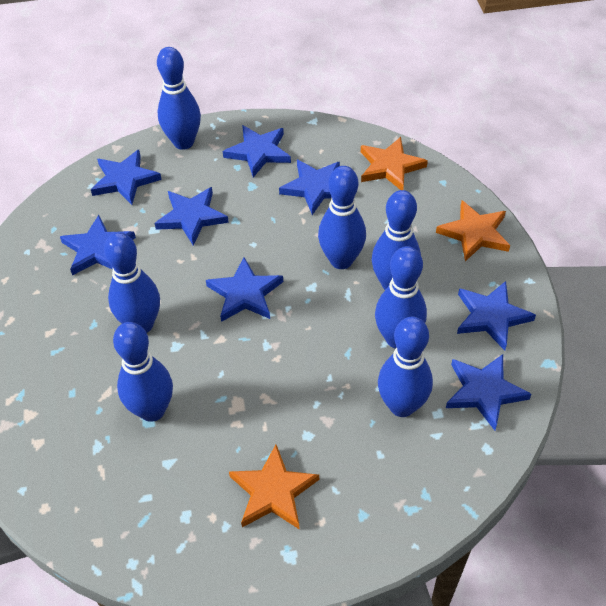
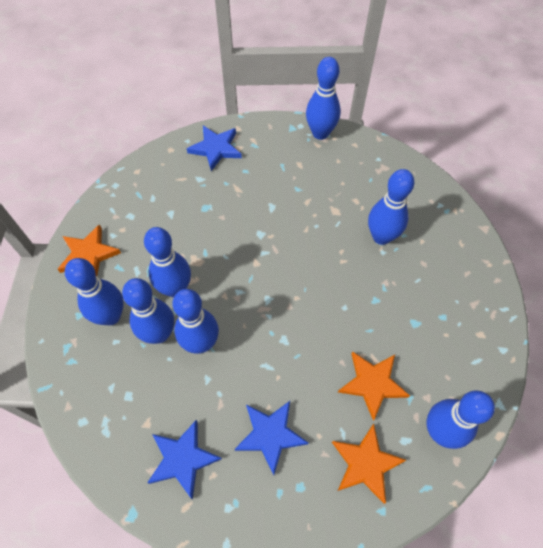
blue star: [60,215,136,275] [91,150,162,205] [154,187,229,245] [206,257,283,322] [223,125,291,177] [279,160,340,215] [446,354,531,431] [457,281,536,350] = 8 -> [147,420,222,500] [187,126,242,171] [234,401,308,475] = 3

